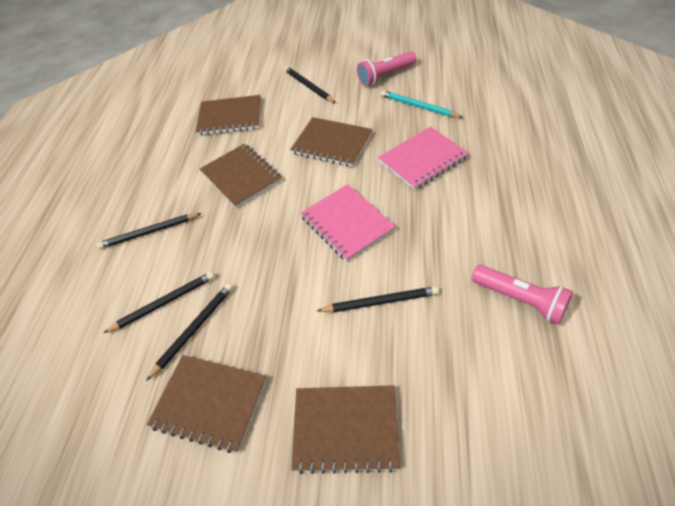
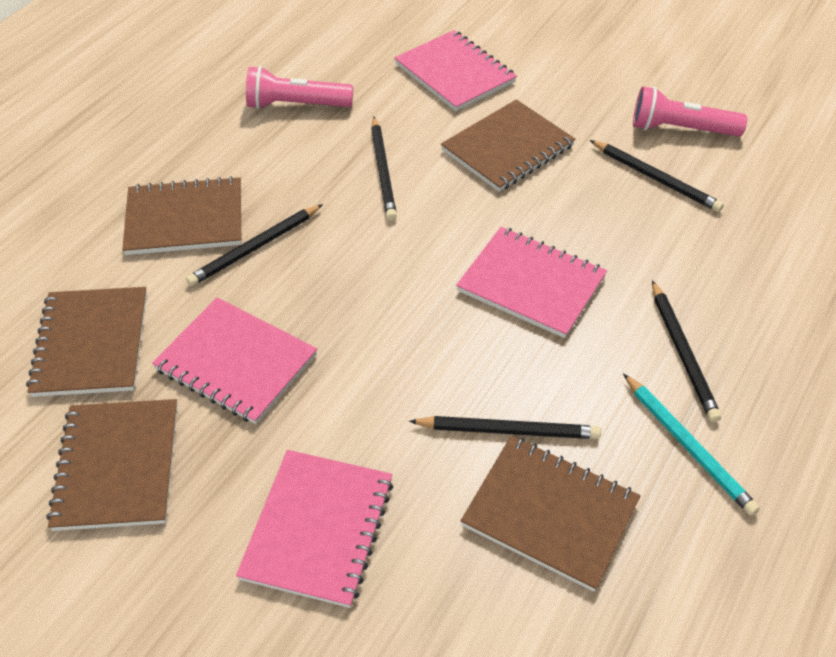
pink notebook: [301,184,396,262] [378,126,469,190] = 2 -> [152,297,317,424] [236,450,393,608] [395,30,517,111] [456,227,607,338] = 4

